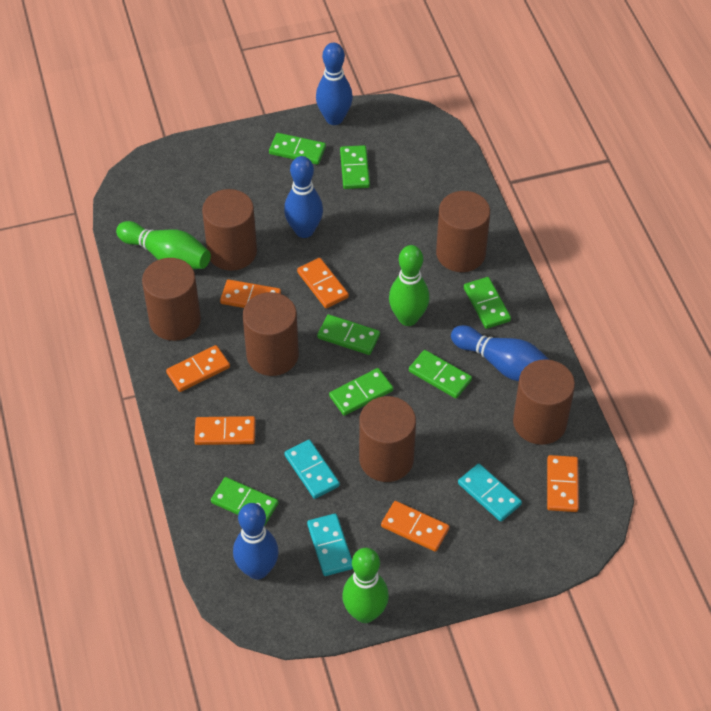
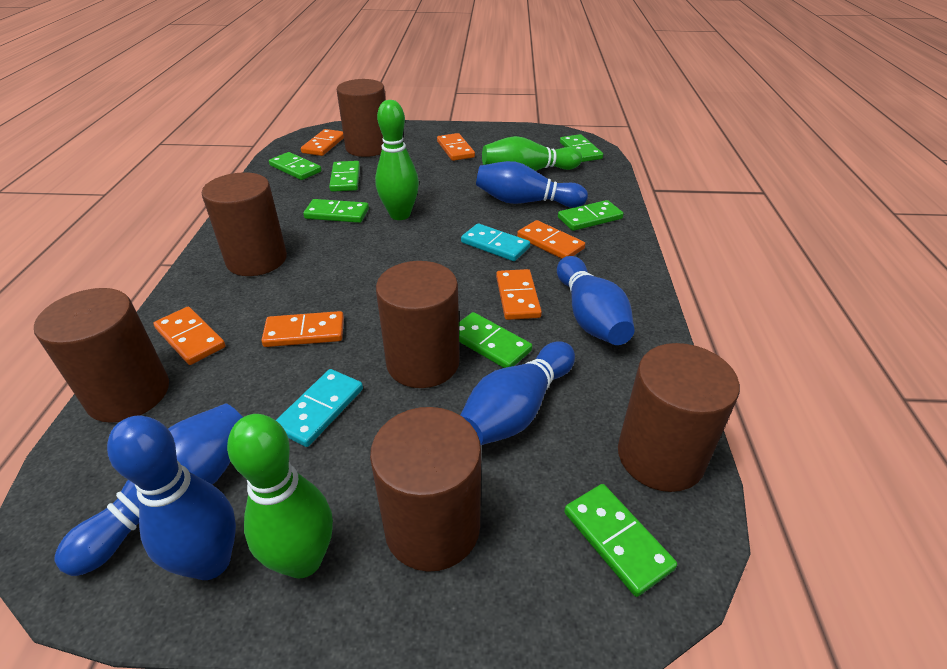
blue bowling pin: [233,503,279,579] [284,156,323,238] [316,43,353,125] [451,325,549,381] = 4 -> [55,403,243,576] [107,416,236,580] [460,341,575,445] [476,161,588,208] [557,256,634,345] = 5
turquoise domino: [284,440,340,499] [307,514,353,576] [458,464,522,522] = 3 -> [276,369,363,447] [461,223,530,261] = 2

